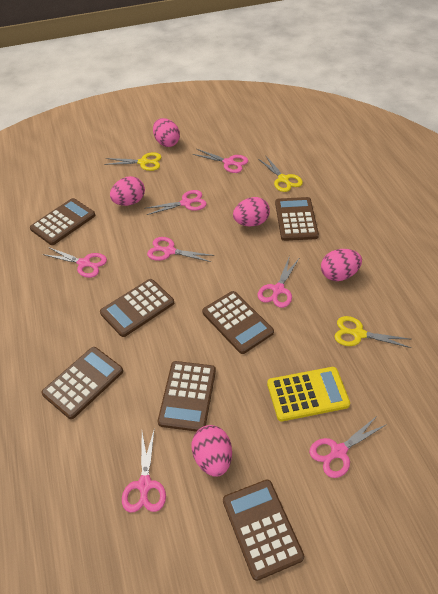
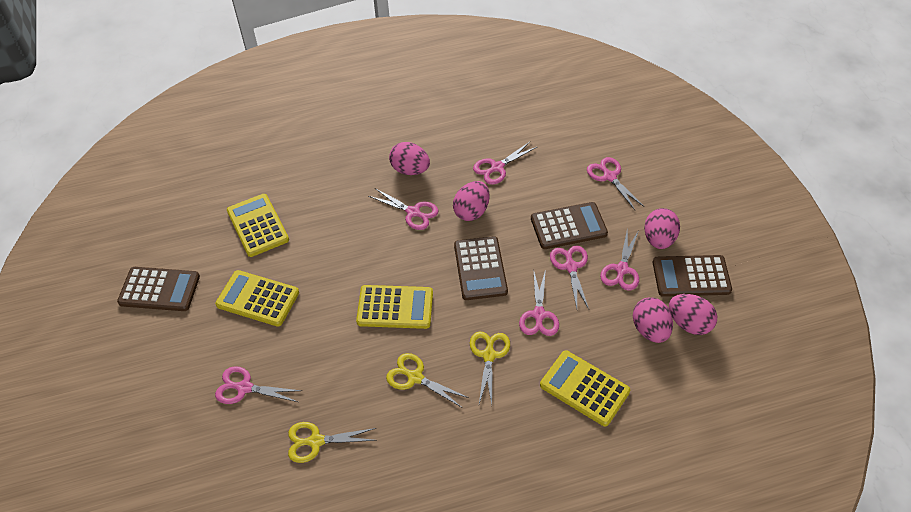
brown calculator: [30,198,95,245] [41,347,123,419] [100,279,174,337] [158,361,216,432] [202,291,274,354] [223,480,304,581] [275,197,319,241] = 7 -> [117,267,200,311] [454,236,508,300] [531,202,608,249] [653,255,732,297] = 4
yellow calculator: [267,367,350,421] = 1 -> [215,270,299,327] [227,194,289,257] [356,285,433,329] [540,350,630,426] = 4

